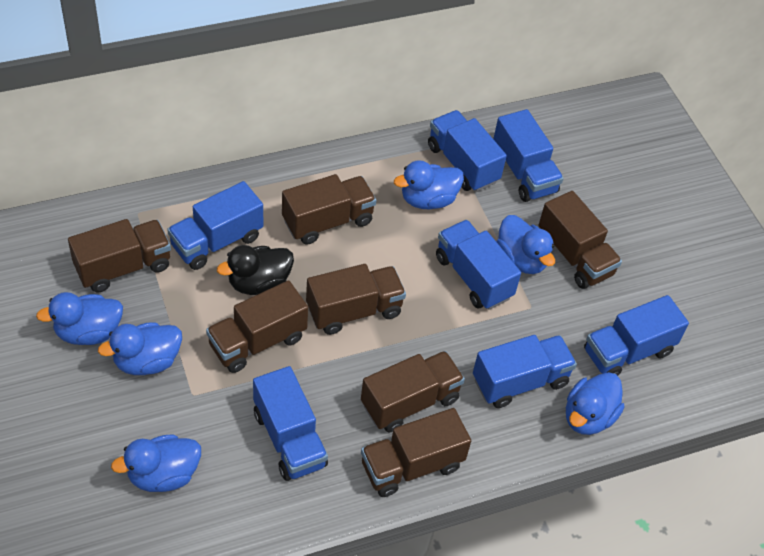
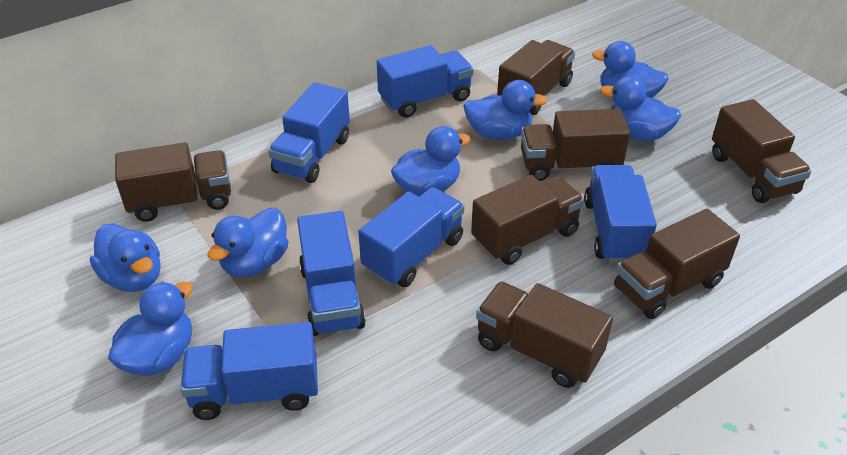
black duck: [217,245,294,295] = 1 -> none = 0
blue duck: [36,292,123,345] [98,322,182,375] [111,434,201,492] [394,160,464,209] [496,215,555,274] [566,372,624,435] = 6 -> [90,223,160,292] [108,282,193,376] [208,208,289,277] [391,126,471,197] [463,80,548,140] [592,41,669,98] [600,76,681,141] = 7
blue truck: [167,181,263,270] [253,366,328,481] [428,110,507,192] [436,220,521,310] [473,335,577,408] [493,109,564,202] [584,295,689,376] = 7 -> [180,322,318,420] [268,82,350,183] [297,211,366,336] [358,187,465,287] [377,45,474,118] [584,165,657,263] = 6

